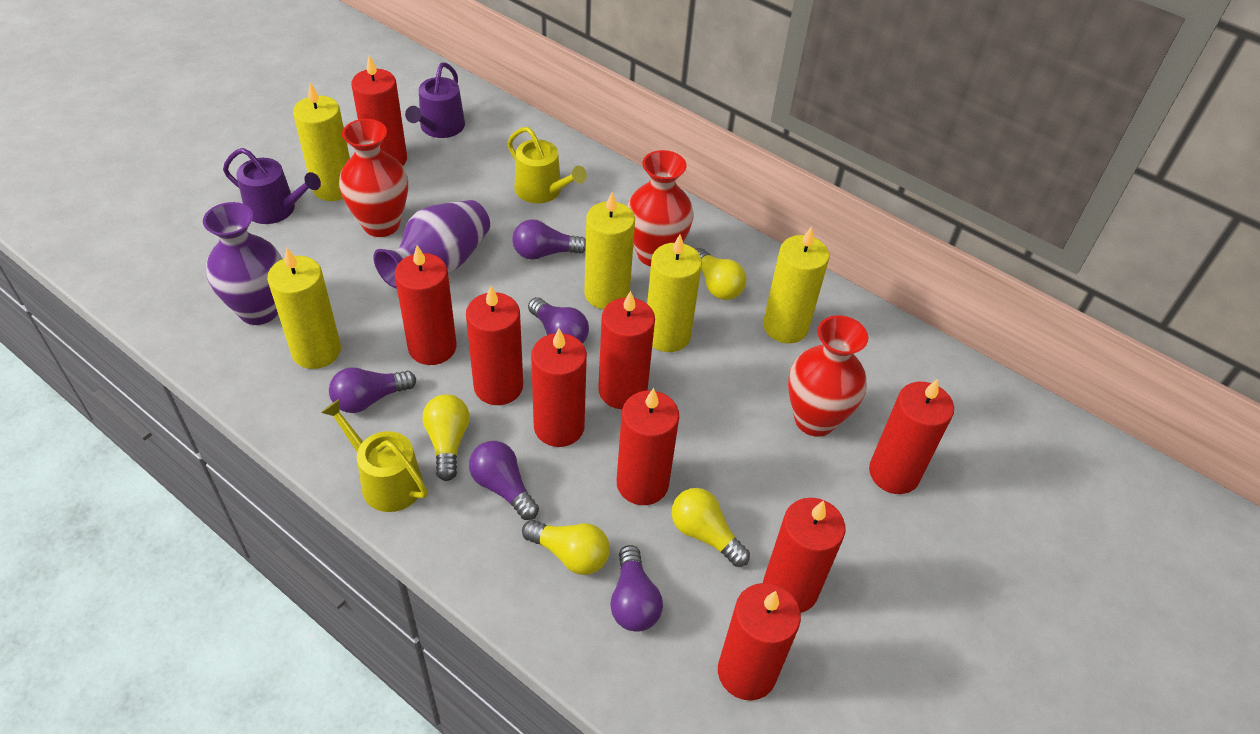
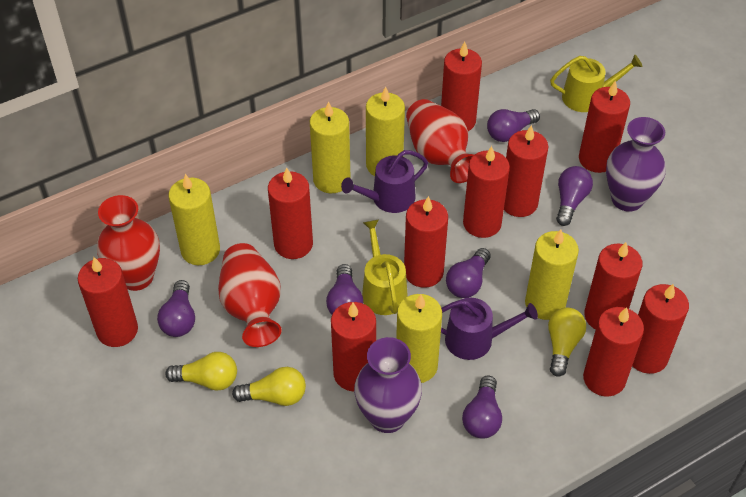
purple light bulb: [329,367,416,413] [469,441,539,520] [512,219,586,260] [528,297,589,344] [610,545,663,632] = 5 -> [157,280,195,337] [326,264,363,314] [446,248,491,298] [462,376,502,439] [487,109,540,142] [556,166,593,226] = 6
red candle: [351,55,407,166] [395,245,456,365] [466,286,523,405] [531,329,587,447] [598,291,655,409] [617,388,679,505] [718,583,801,701] [763,498,845,613] [869,379,954,494] = 9 -> [78,257,138,347] [268,168,313,259] [331,302,376,391] [404,196,448,288] [441,42,482,131] [463,146,510,238] [504,125,549,217] [579,80,630,173] [583,307,644,397] [584,242,643,330] [632,284,689,374] = 11
yellow light bulb: [423,394,470,481] [522,520,610,575] [672,488,750,567] [695,248,746,300] = 4 -> [165,352,237,391] [232,367,306,406] [548,307,586,377] = 3

